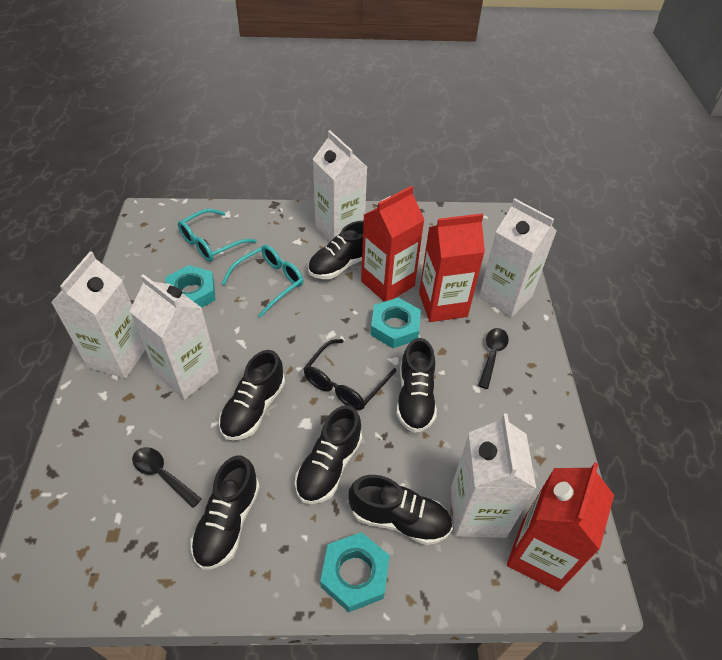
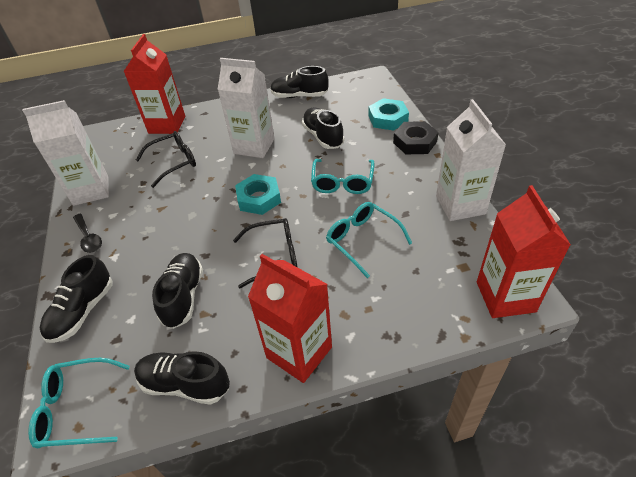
black glasses: [303,339,396,410] = 1 -> [136,131,196,188] [233,218,298,288] = 2
black nut: none = 0 -> [393,121,438,154] = 1
black shoe: [191,455,260,570] [219,350,285,440] [295,405,362,504] [308,221,364,279] [348,475,453,545] [396,338,437,433] = 6 -> [40,255,113,343] [134,351,230,405] [152,253,203,329] [270,66,329,98] [302,108,344,149] = 5
black spoon: [132,447,201,508] [478,328,509,389] = 2 -> [73,214,102,253] = 1
turquoise glasses: [178,209,256,262] [222,245,303,318] = 2 -> [28,358,130,448] [311,159,375,194] [326,202,412,278] = 3
turquoise nut: [166,265,215,308] [320,532,390,612] [371,297,421,348] = 3 -> [235,174,281,215] [368,98,409,131] = 2
white carton: [51,251,145,378] [130,274,219,400] [313,130,367,241] [451,414,536,538] [479,199,557,317] = 5 -> [22,100,109,206] [218,58,275,158] [436,99,506,221] = 3

